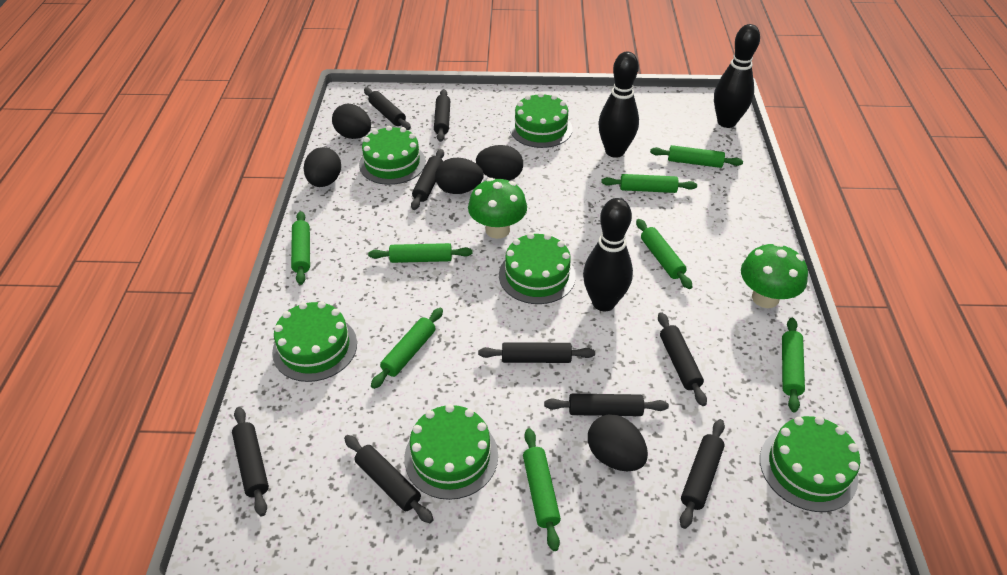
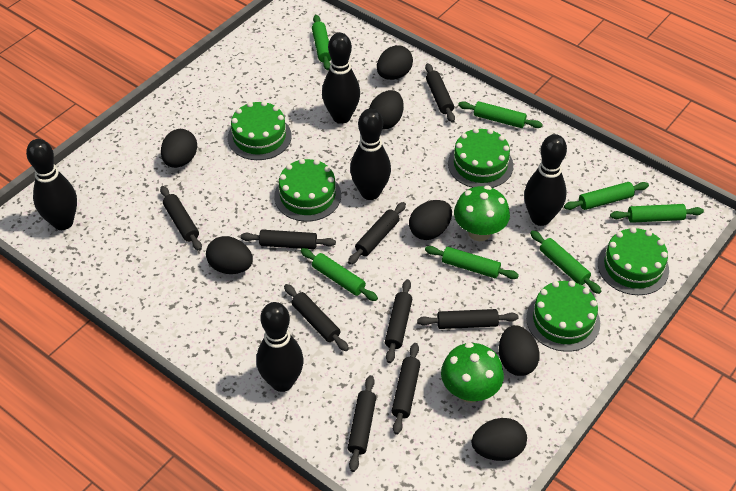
black bowling pin: [583,198,633,311] [598,52,639,158] [714,24,760,128] = 3 -> [26,139,77,230] [256,302,304,392] [322,33,360,124] [350,109,391,200] [524,134,567,226] = 5
black egg: [304,147,341,187] [332,104,371,139] [435,158,484,194] [476,145,523,181] [588,414,648,472] = 5 -> [161,129,197,168] [206,236,253,274] [369,90,404,129] [377,45,413,80] [409,200,452,240] [472,418,527,461] [499,325,540,376] = 7
green cake: [272,301,357,382] [359,126,426,185] [404,404,498,500] [499,233,576,304] [510,92,573,148] [760,416,860,512] = 6 -> [228,101,292,160] [274,159,341,222] [448,128,513,188] [526,281,600,352] [598,227,669,295] = 5
green rolling pin: [291,211,310,285] [368,243,473,263] [371,308,443,389] [523,428,561,551] [601,174,697,193] [636,219,693,289] [650,145,743,168] [782,318,805,412] = 8 -> [301,248,378,301] [312,15,331,70] [425,246,519,279] [458,101,543,128] [530,230,601,294] [564,182,649,210] [610,204,704,223] = 7

